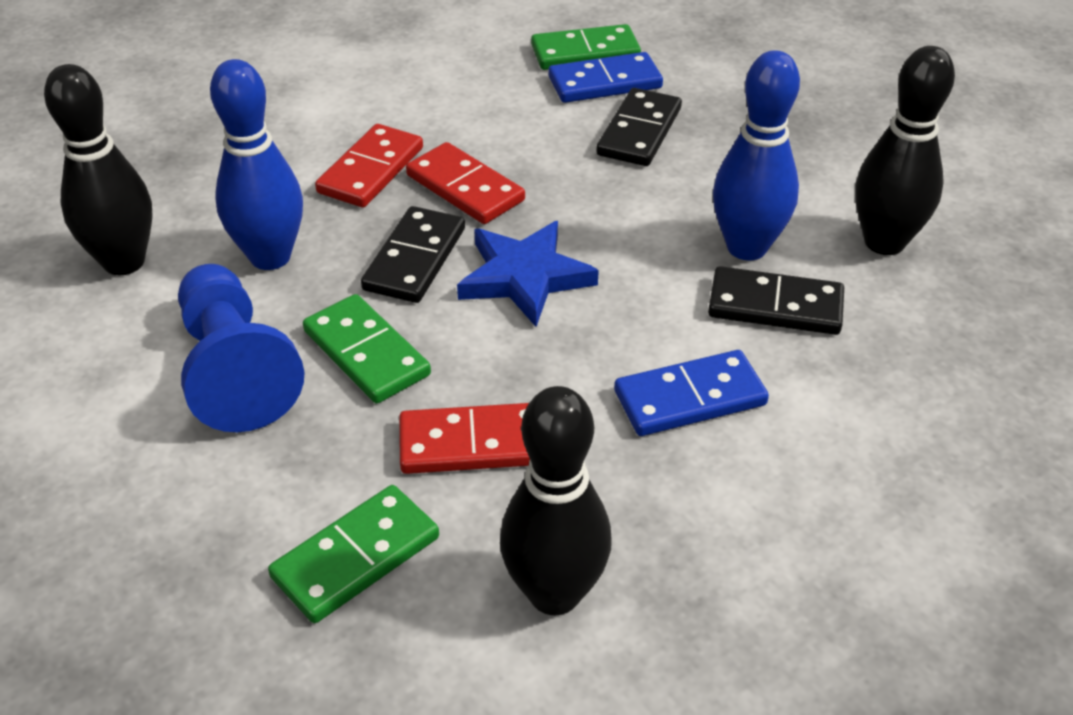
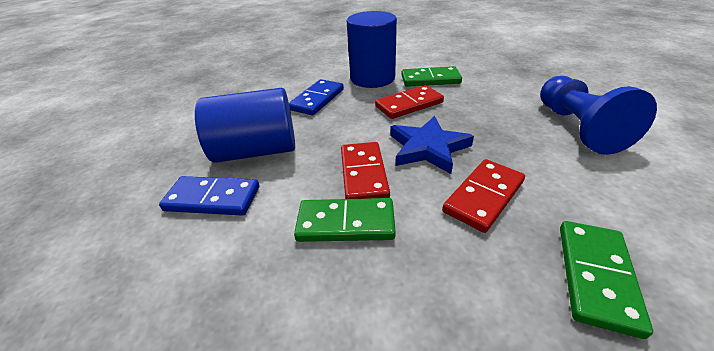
black bowling pin: [44,64,153,275] [500,386,612,615] [855,46,955,255] = 3 -> none = 0
black domino: [361,206,465,303] [596,88,682,166] [708,266,844,335] = 3 -> none = 0
blue bowling pin: [210,59,303,270] [713,50,800,260] = 2 -> none = 0
blue cylinder: none = 0 -> [195,88,295,163] [347,11,397,88] = 2

